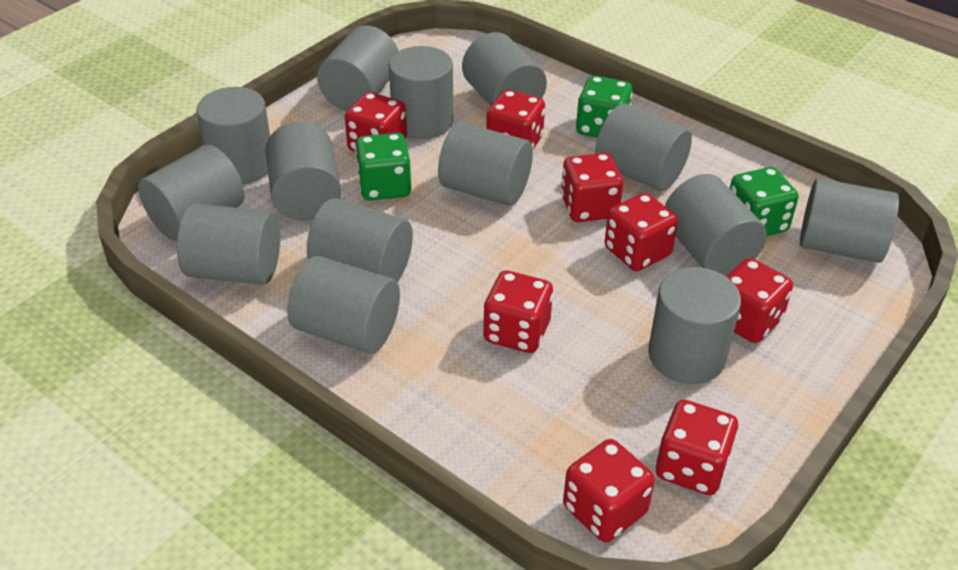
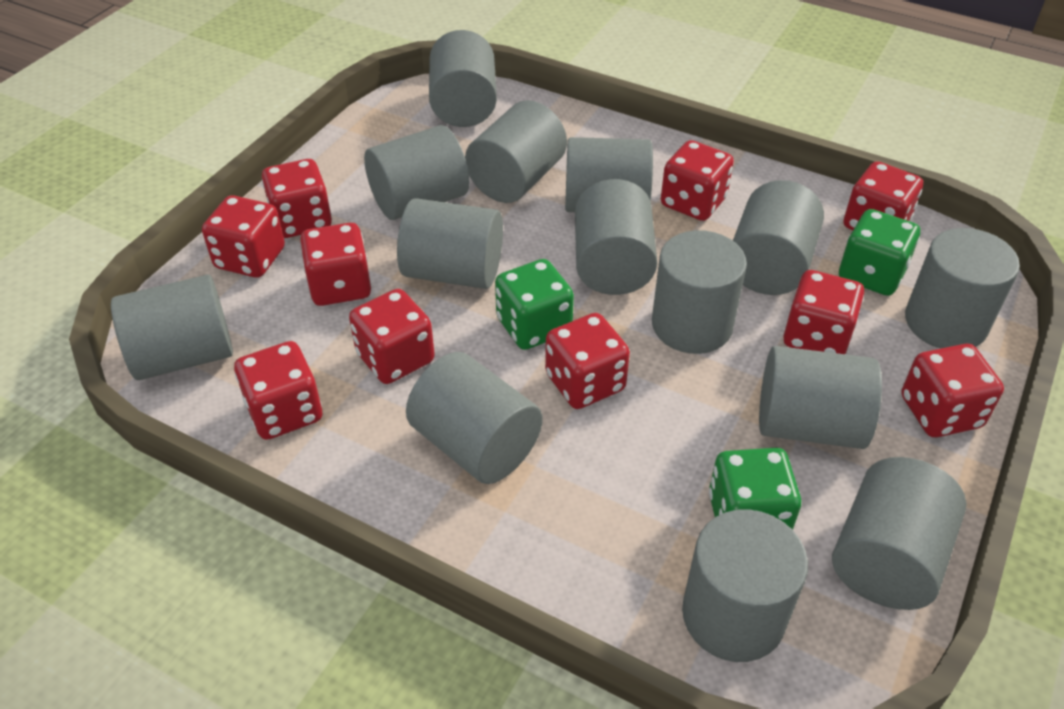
red dice: [345,92,407,152] [483,270,553,353] [486,90,545,149] [561,153,623,222] [563,439,655,542] [605,193,678,271] [656,399,738,495] [726,258,793,343] = 8 -> [202,195,285,278] [234,341,322,440] [262,159,332,238] [300,223,371,306] [349,289,435,384] [545,313,630,409] [661,140,734,221] [783,270,864,354] [844,161,923,230] [902,344,1004,437] = 10

